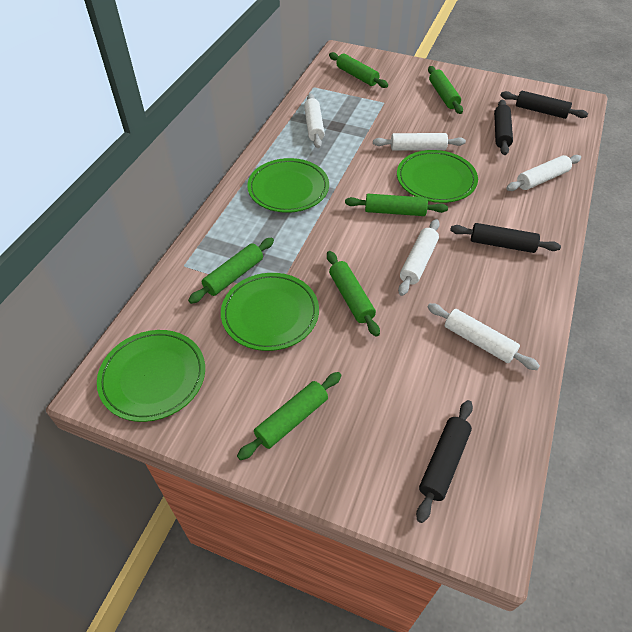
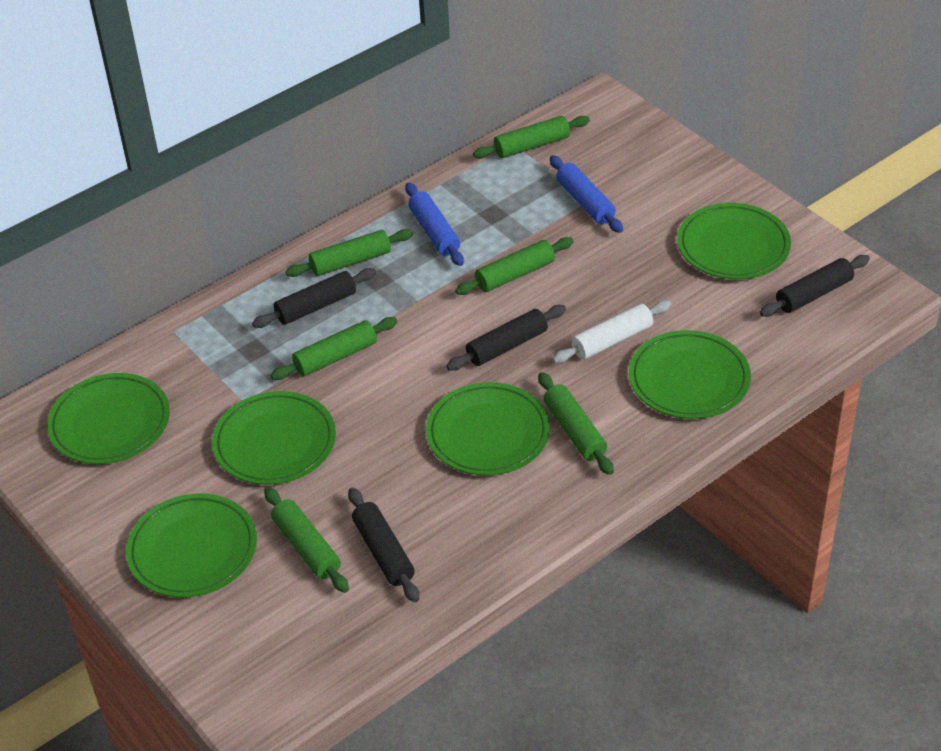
blue rolling pin: none = 0 -> [405,183,464,266] [550,155,623,233] = 2
green plate: [97,330,205,422] [221,273,319,351] [247,158,329,213] [397,150,478,203] = 4 -> [47,373,170,464] [126,494,257,598] [212,391,336,485] [426,382,550,476] [629,330,751,419] [677,203,791,279] = 6
white rolling pin: [304,93,325,148] [373,133,466,151] [398,219,440,296] [428,303,540,370] [506,155,581,191] = 5 -> [552,300,671,363] = 1

